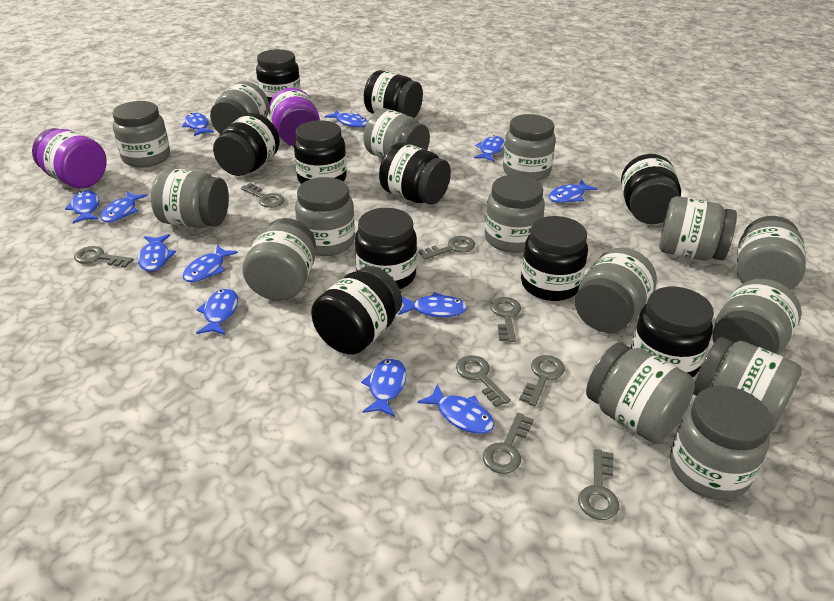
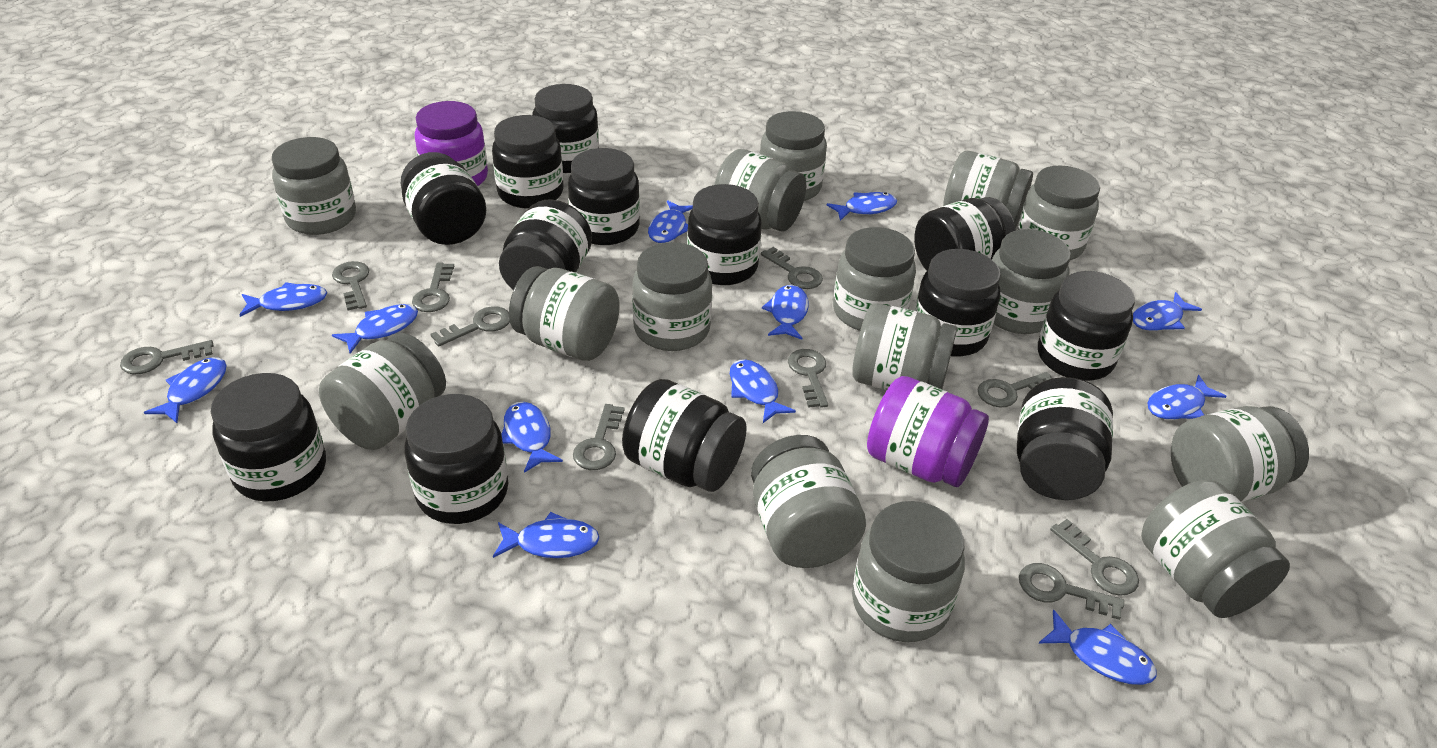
black jar: [213,113,280,176] [256,49,301,104] [294,120,347,184] [311,266,402,355] [355,208,417,289] [364,70,423,118] [379,143,451,205] [521,216,588,301] [621,154,681,224] [631,287,714,377] = 10 -> [211,373,326,502] [401,152,486,245] [404,394,508,524] [492,115,563,209] [499,200,592,290] [532,84,599,173] [568,148,640,245] [622,379,747,492] [687,184,762,285] [914,197,1016,271] [914,249,1001,357] [1017,377,1113,500] [1038,271,1135,381] = 13
grey key: [74,246,134,268] [241,183,284,208] [419,236,475,260] [456,355,511,407] [483,413,534,474] [490,297,521,342] [519,355,565,406] [578,449,619,520] = 8 -> [120,340,214,374] [332,261,369,310] [412,263,454,312] [431,306,510,347] [573,404,625,470] [761,247,823,289] [788,349,828,408] [978,372,1052,407] [1019,563,1124,620] [1050,519,1139,596] = 10

